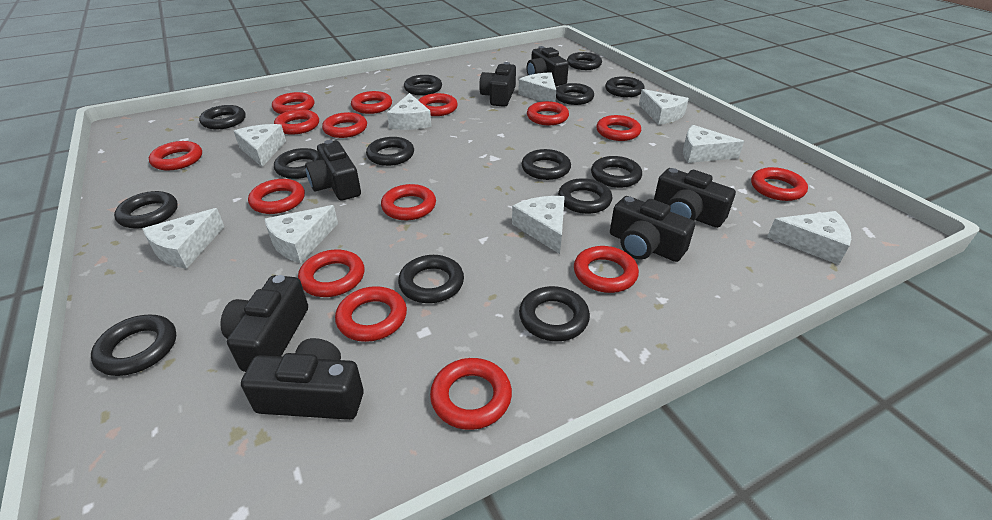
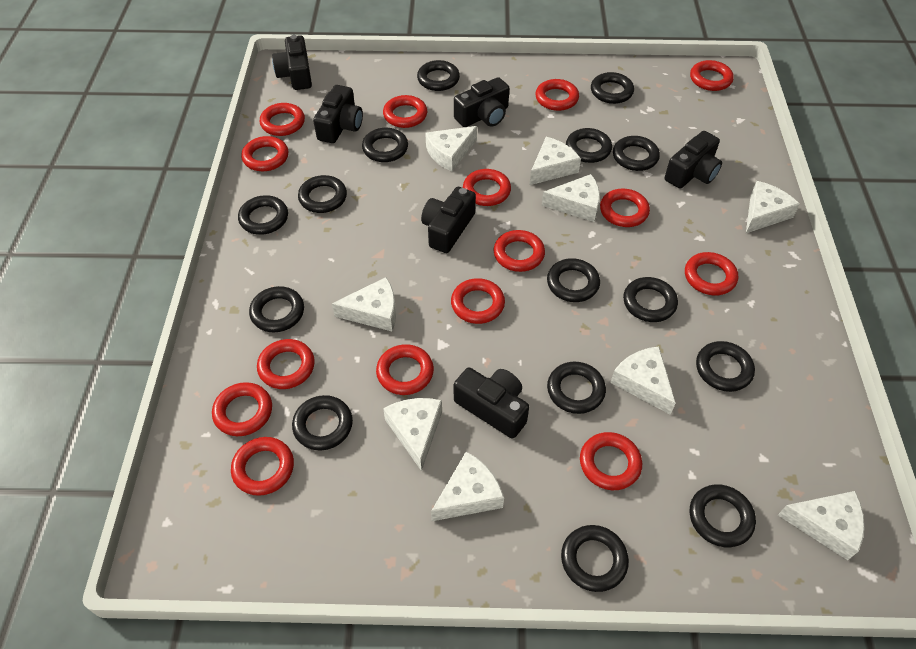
black camera: [220,275,308,372] [241,338,364,420] [305,140,361,201] [479,62,516,107] [527,46,569,86] [610,196,695,262] [654,168,736,228] = 7 -> [272,35,312,90] [313,85,363,143] [421,187,476,253] [454,77,509,127] [454,367,529,439] [665,131,722,189] = 6
black ring: [91,315,176,376] [114,191,178,229] [199,105,246,130] [274,148,319,179] [366,137,414,166] [398,255,464,303] [404,75,442,95] [519,286,590,341] [522,149,571,180] [556,83,594,105] [558,178,612,214] [567,52,602,70] [591,156,642,188] [605,76,645,97] = 14 -> [238,195,288,235] [249,286,304,332] [292,395,353,450] [298,175,347,213] [362,128,408,162] [417,60,460,91] [547,258,600,302] [547,362,606,414] [561,525,629,592] [566,128,612,163] [591,72,634,104] [613,136,660,171] [623,277,678,322] [690,484,756,547] [696,341,755,392] = 15

